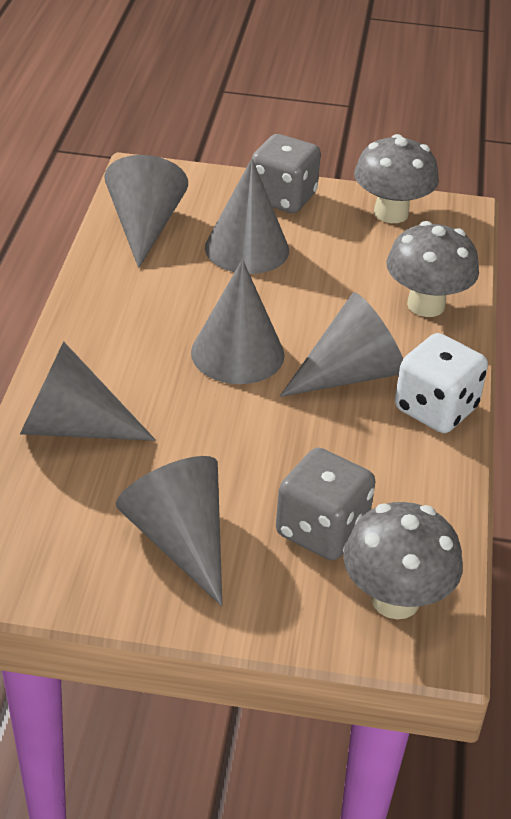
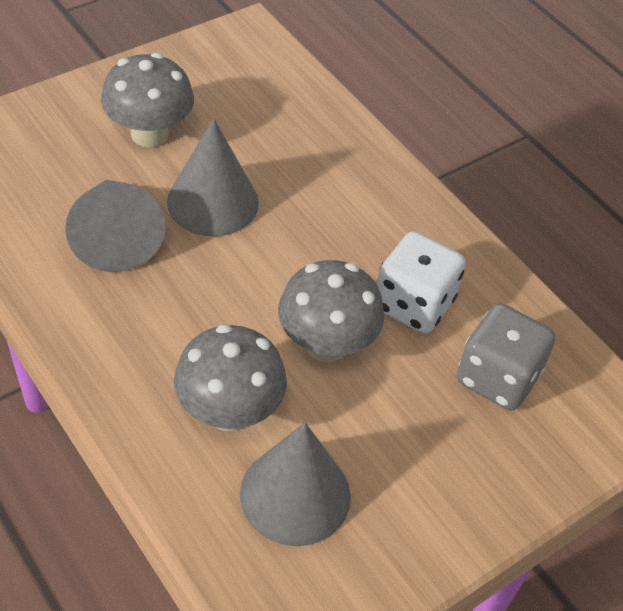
grey cone: [20,341,156,441] [104,155,188,268] [116,456,222,606] [191,259,284,384] [205,158,289,274] [280,292,403,397] = 6 -> [65,180,166,272] [167,118,259,237] [240,422,351,546] = 3
grey dice: [252,134,321,213] [276,448,375,560] = 2 -> [457,303,555,410] = 1

